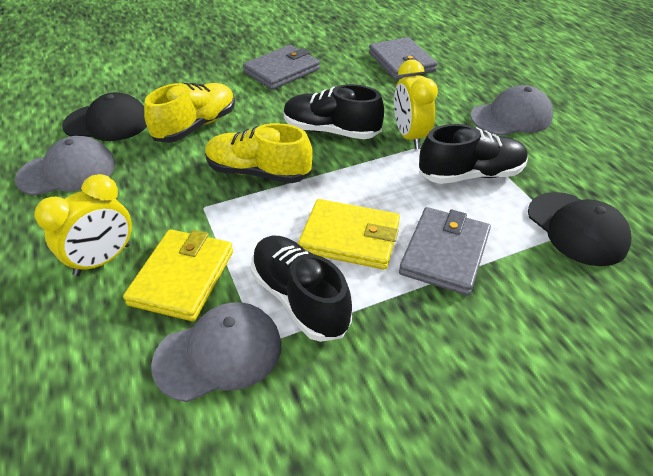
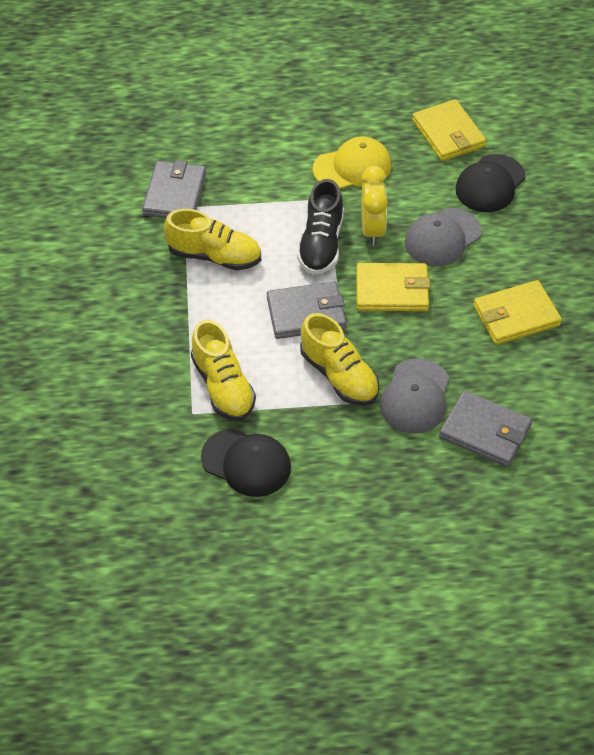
black shoe: [251,236,352,342] [284,84,384,139] [419,124,528,184] = 3 -> [297,179,344,275] = 1
grey cap: [15,136,115,196] [151,302,281,402] [470,85,553,136] = 3 -> [380,358,449,434] [405,208,482,266] = 2
yellow cap: none = 0 -> [313,136,391,189] = 1
yellow clock: [34,174,132,276] [394,60,438,149] = 2 -> [362,166,388,246] = 1
yellow shoe: [144,83,235,143] [205,123,313,183] = 2 -> [164,209,261,271] [191,320,256,421] [300,313,379,406] = 3
yellow wallet: [123,229,233,321] [298,199,400,270] = 2 -> [356,263,431,311] [412,99,486,161] [473,280,562,345] = 3

